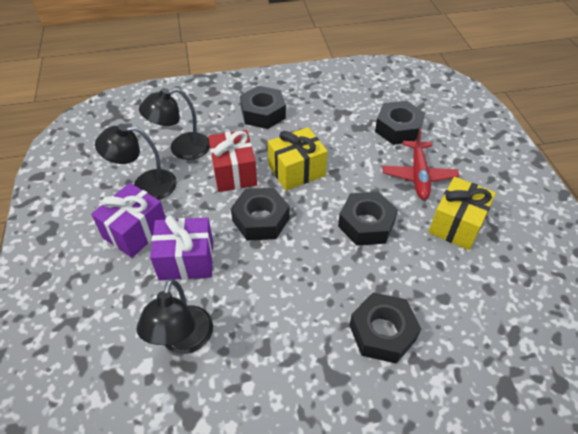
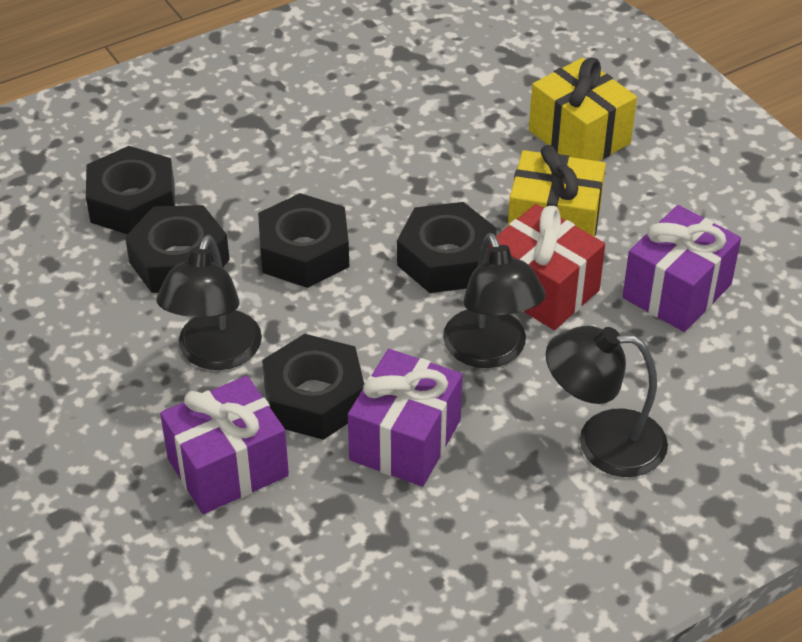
purple gift: [91,183,166,258] [150,215,213,280] = 2 -> [160,376,289,514] [348,349,462,487] [622,205,741,332] = 3
red plane: [382,128,459,200] = 1 -> none = 0

